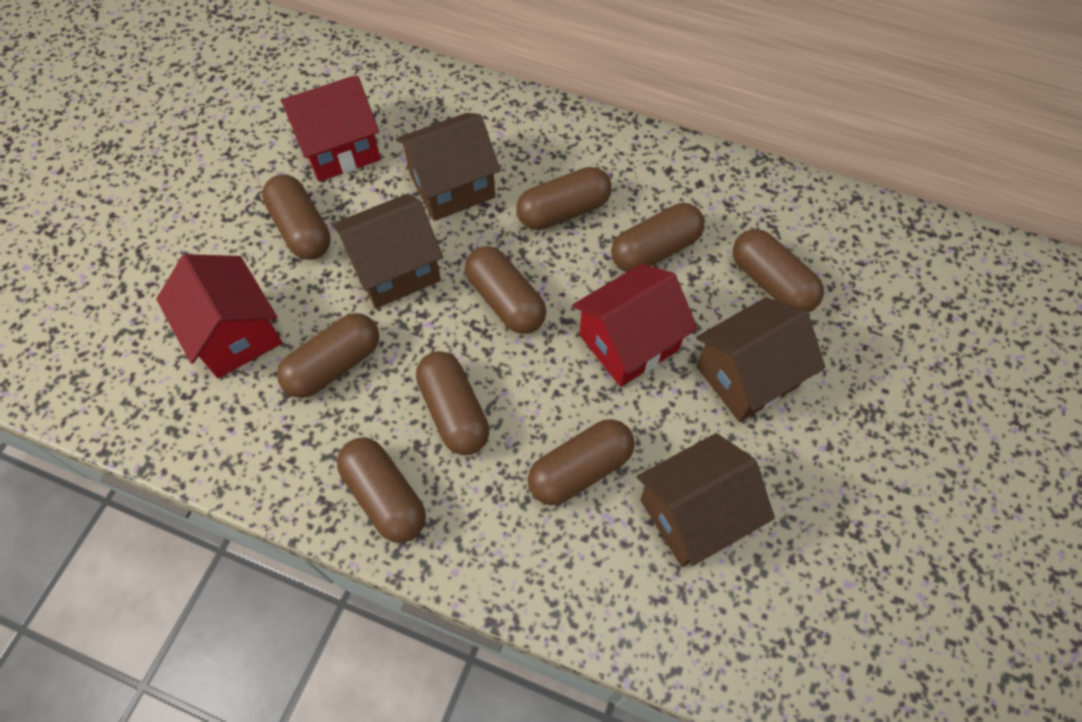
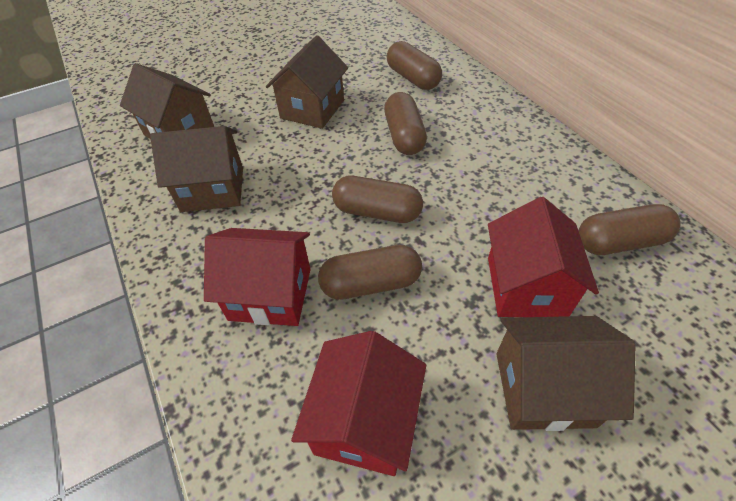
brown capsule: [262,174,331,260] [277,313,379,398] [337,438,426,543] [416,351,489,455] [465,246,546,334] [516,167,611,230] [528,419,635,505] [611,203,705,272] [733,229,824,312] = 9 -> [318,245,422,300] [332,175,423,223] [384,92,427,155] [387,41,442,90] [578,204,681,255] = 5

